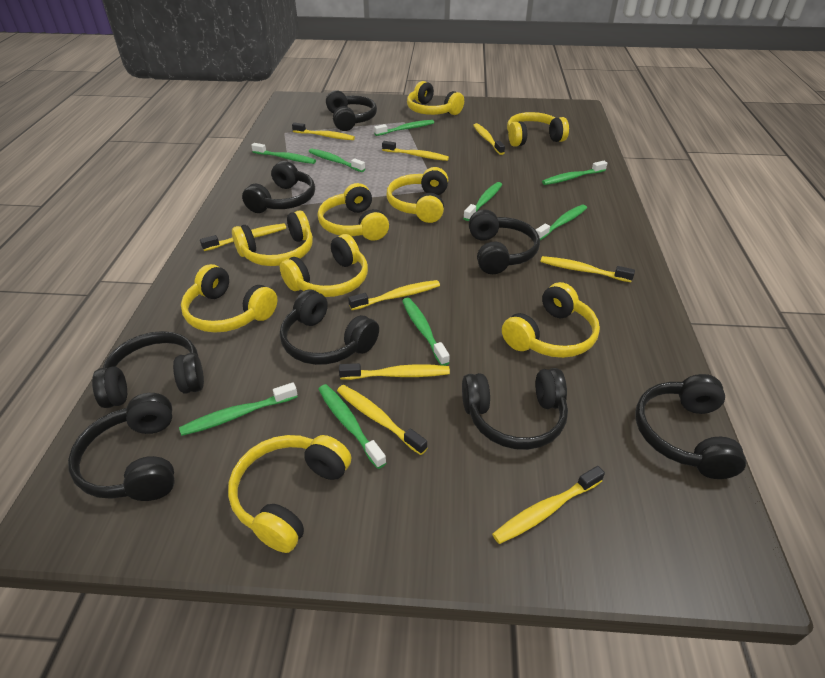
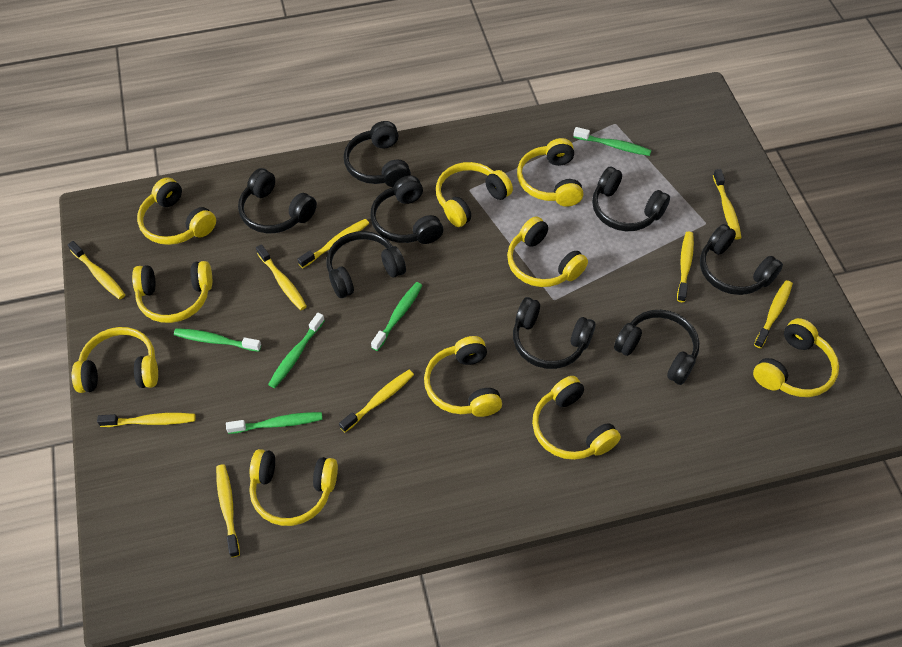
green toothbrush: [179,383,298,436] [251,143,316,164] [309,149,365,172] [318,384,386,469] [374,120,434,136] [402,297,450,366] [463,182,502,221] [536,205,587,240] [542,161,607,185] = 9 -> [174,328,261,352] [226,412,323,434] [268,313,325,388] [371,282,423,351] [573,127,651,156] = 5
yellow headphones: [181,264,277,333] [228,435,351,553] [232,210,313,266] [280,234,368,297] [318,183,389,241] [387,167,448,223] [407,81,464,115] [502,282,600,358] [507,112,569,147] = 9 -> [72,327,158,393] [132,261,212,323] [137,177,216,245] [249,449,338,526] [424,336,502,417] [436,162,513,227] [507,216,588,287] [517,138,583,206] [532,376,621,460] [753,318,839,397] = 10

